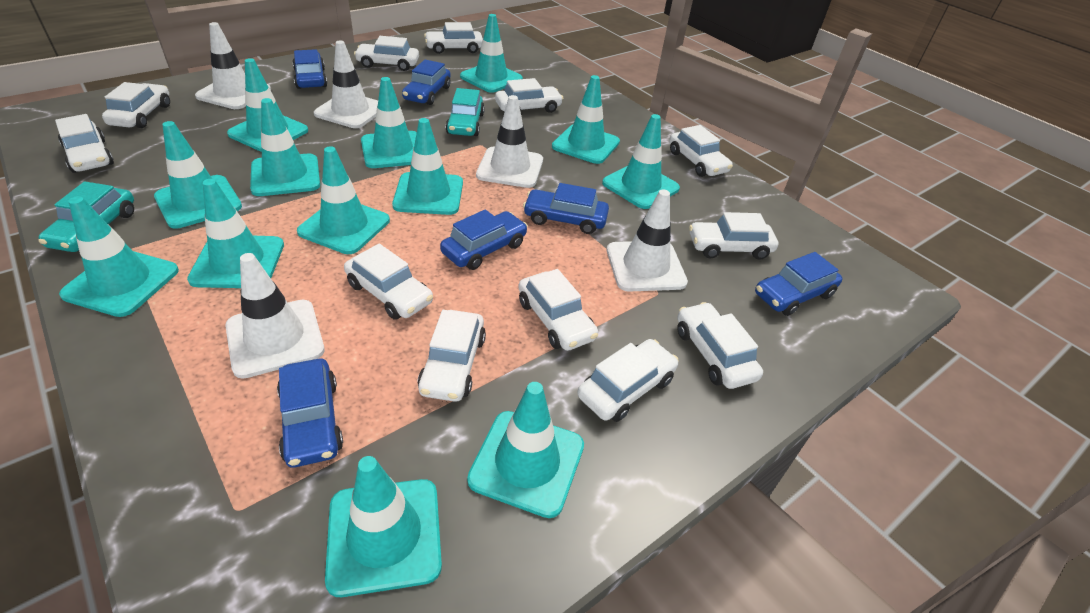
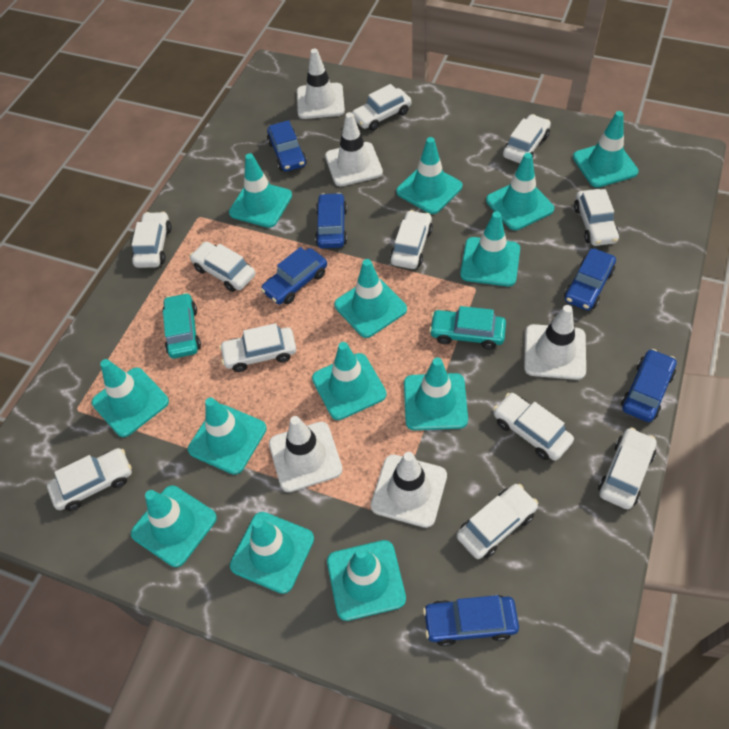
white car: [55,114,114,173] [102,82,170,128] [344,244,433,320] [354,36,419,71] [418,310,486,402] [424,22,483,54] [495,78,563,113] [518,269,598,351] [577,339,679,422] [670,125,733,177] [677,302,763,389] [689,212,778,260] = 12 -> [47,448,132,511] [132,212,172,268] [190,242,256,292] [219,323,296,372] [352,84,411,131] [390,210,433,269] [457,484,538,559] [493,393,574,461] [503,114,551,164] [574,189,619,246] [598,427,657,509] = 11

